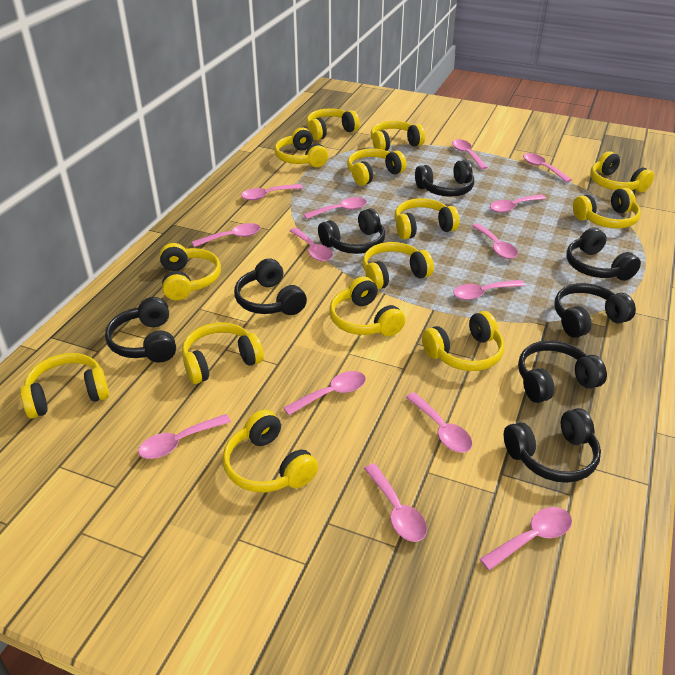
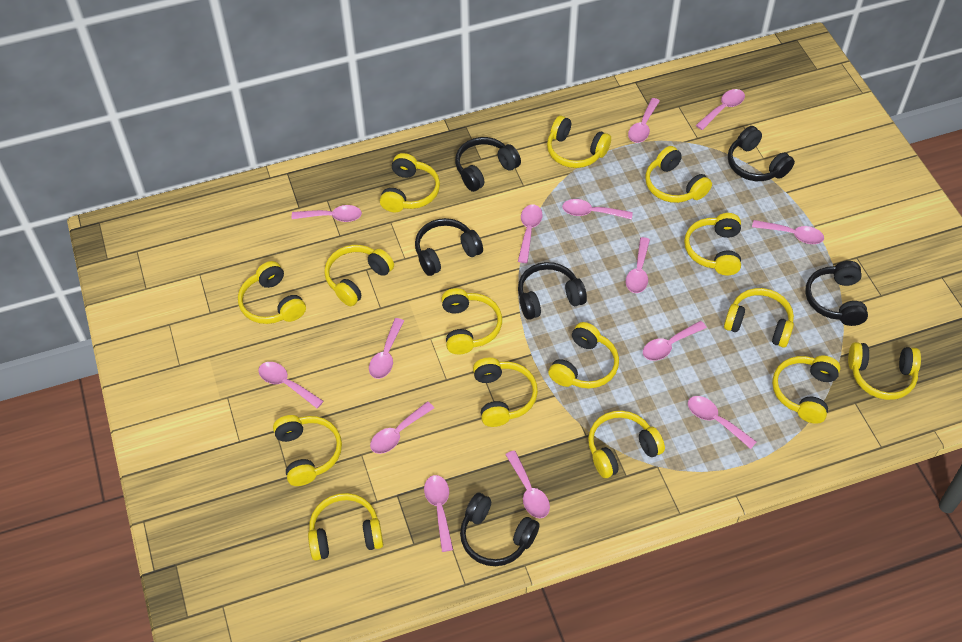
black headphones: [105,297,176,362] [234,258,307,315] [318,208,385,254] [415,160,474,197] [504,408,601,483] [518,340,607,403] [554,283,636,338] [566,227,641,281] = 8 -> [415,218,483,276] [455,137,521,192] [460,493,540,566] [518,262,587,320] [728,126,795,181] [805,261,868,326] = 6
yellow headphones: [20,353,109,419] [160,243,221,300] [182,322,264,384] [223,409,318,493] [274,128,328,167] [306,108,360,140] [329,276,405,336] [347,149,406,186] [362,242,434,290] [371,121,425,151] [394,198,459,240] [422,311,504,371] [573,188,641,228] [590,151,654,192] = 14 -> [238,261,306,324] [273,415,342,486] [308,493,383,560] [324,245,394,306] [380,153,440,212] [442,288,502,354] [473,358,538,427] [547,116,611,168] [548,322,619,388] [588,411,665,478] [645,146,712,203] [684,213,741,275] [724,288,794,348] [772,356,841,424] [848,342,921,400] = 15

